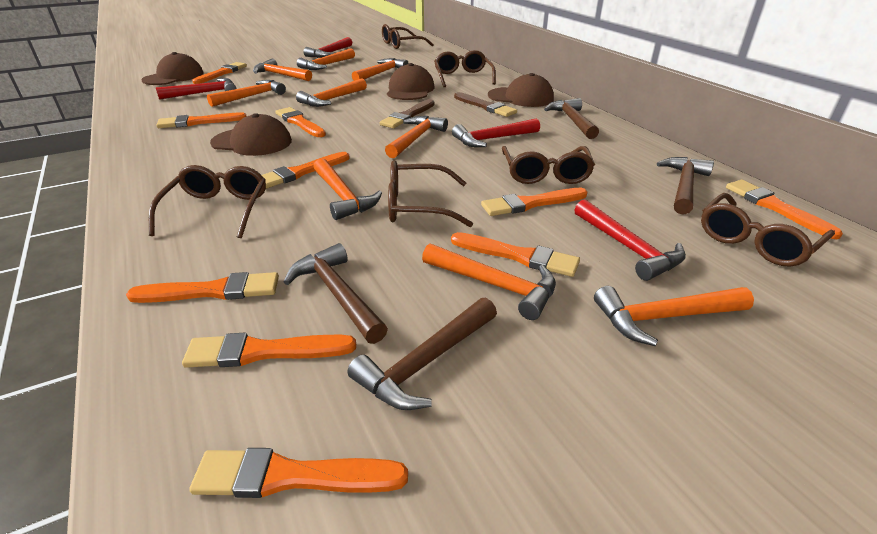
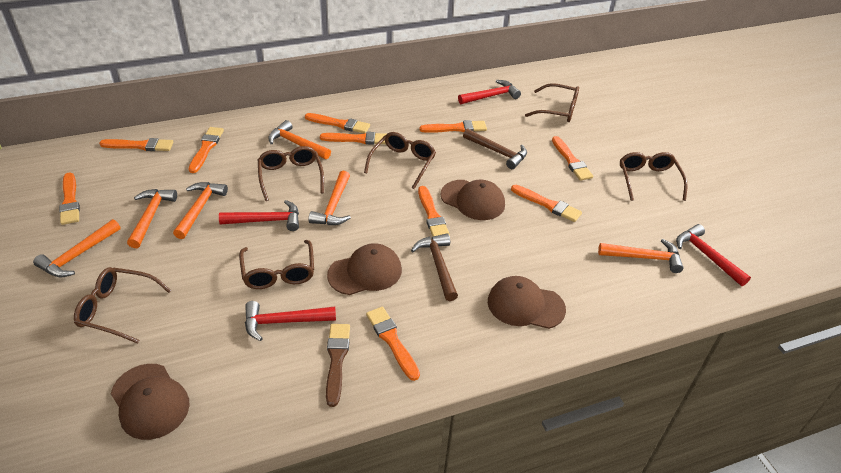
brown brush: [380,99,434,128] [454,92,517,117] = 2 -> [326,324,350,407] = 1
brown hammer: [283,243,388,344] [347,297,497,410] [544,98,599,139] [657,157,714,215] = 4 -> [411,233,458,301] [463,128,527,169] = 2
orange hammer: [207,80,286,107] [253,59,312,81] [296,78,367,107] [297,48,355,70] [313,158,382,220] [352,58,409,81] [385,116,448,158] [422,243,556,320] [594,286,754,346] = 9 -> [33,219,121,278] [127,189,177,248] [173,182,228,239] [268,120,331,159] [309,171,351,225] [598,239,683,273] = 6

